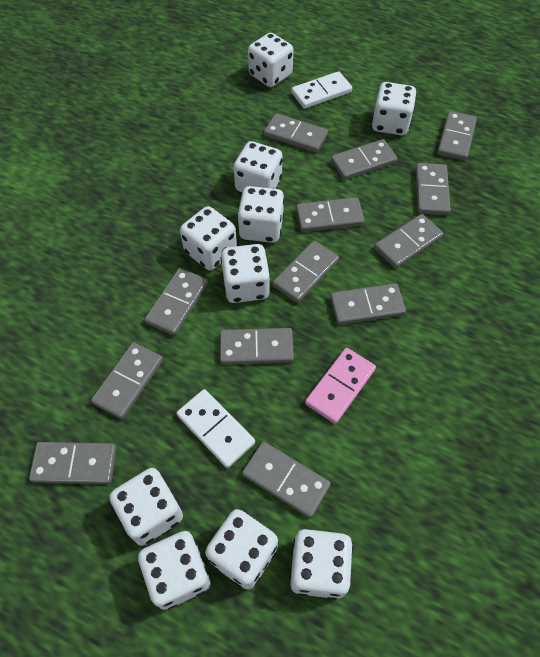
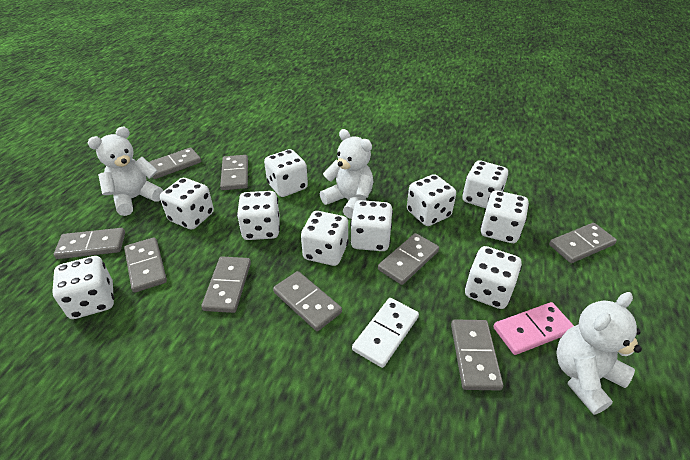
grey domino: [29,442,117,484] [91,342,163,419] [145,268,208,336] [220,328,294,365] [242,442,331,518] [264,113,328,153] [272,241,339,303] [296,197,365,232] [330,283,406,325] [331,139,398,180] [374,214,444,268] [416,163,451,215] [437,111,477,161] = 13 -> [54,228,125,259] [124,237,167,293] [149,148,201,179] [201,257,251,313] [220,155,248,190] [273,271,342,331] [378,233,439,285] [451,319,503,391] [549,223,617,263] = 9
white domino: [176,389,255,468] [291,71,352,109] = 2 -> [352,298,419,368] = 1
white teddy bear: none = 0 -> [88,127,164,216] [320,129,373,219] [556,292,642,415] = 3

